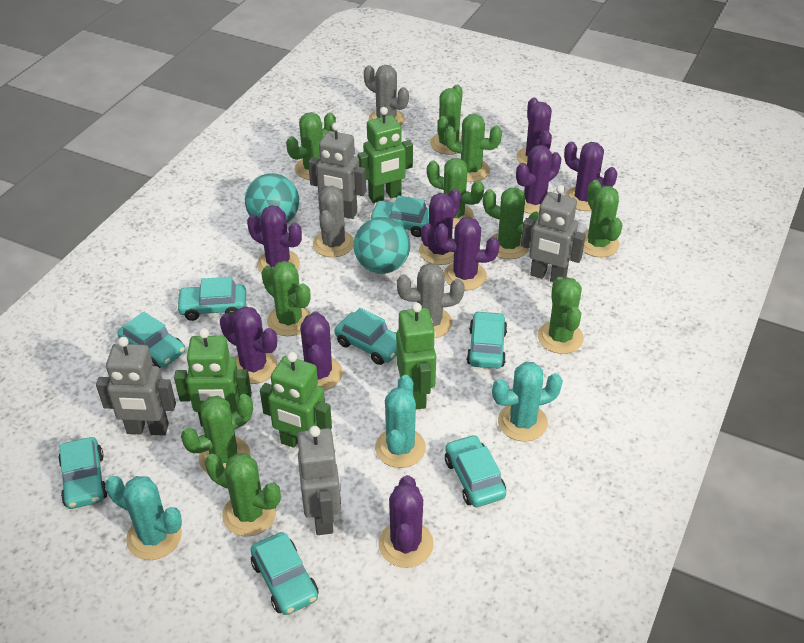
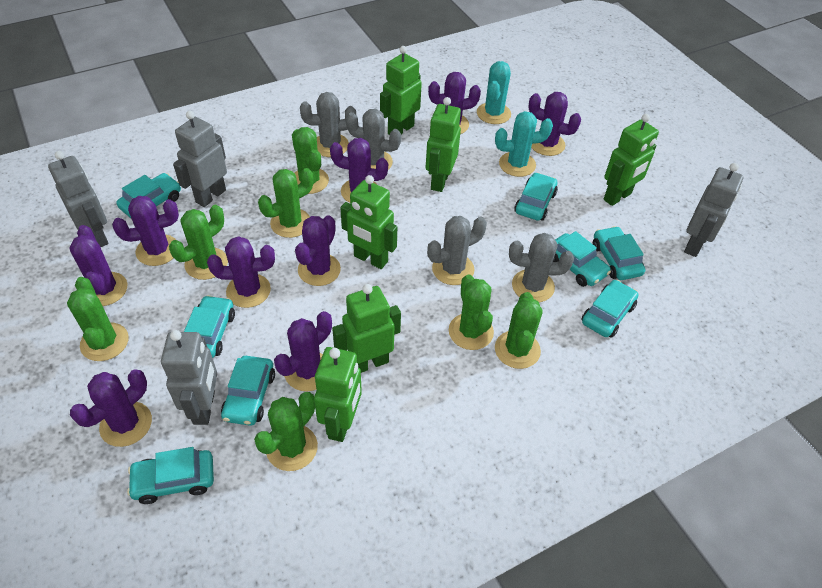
green cactus: [181,394,253,472] [205,453,281,536] [261,261,311,336] [286,112,336,180] [427,158,484,228] [430,85,463,155] [445,114,502,182] [483,188,539,259] [538,277,584,354] [583,180,623,257] = 10 -> [67,277,129,361] [169,205,228,280] [254,392,318,471] [258,168,313,238] [292,127,329,194] [449,274,494,350] [495,292,542,369] = 7
green robot: [174,328,252,426] [260,352,332,448] [357,107,413,203] [396,303,436,410] = 4 -> [314,347,362,442] [332,284,401,373] [340,175,397,269] [380,46,422,135] [426,97,461,192] [603,114,659,206] = 6
grey cactus: [313,186,354,257] [364,65,409,125] [397,263,465,338] = 3 -> [300,92,356,157] [346,109,401,170] [427,216,487,285] [509,233,574,302] = 4
turquoise ball: [245,173,299,223] [354,217,410,274] = 2 -> none = 0
turquoise cactus: [105,476,182,560] [375,375,426,468] [492,362,563,442] = 3 -> [477,61,511,124] [495,111,553,177] = 2

